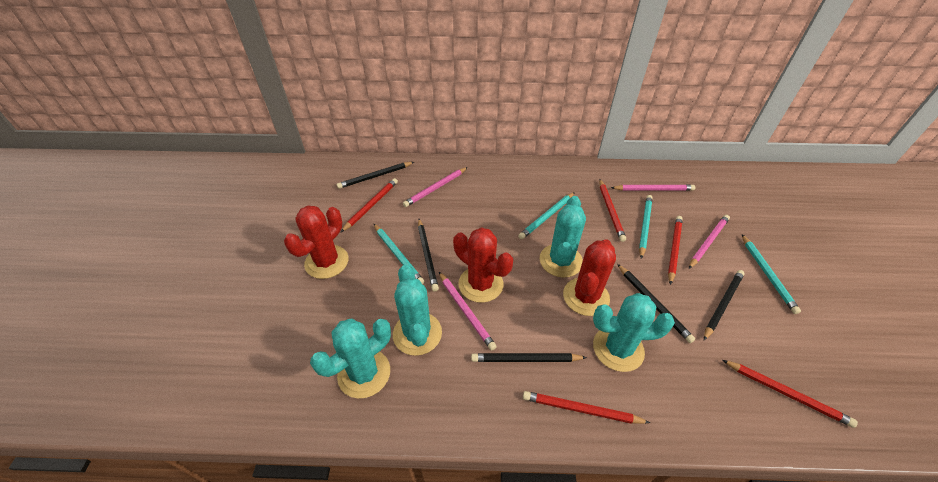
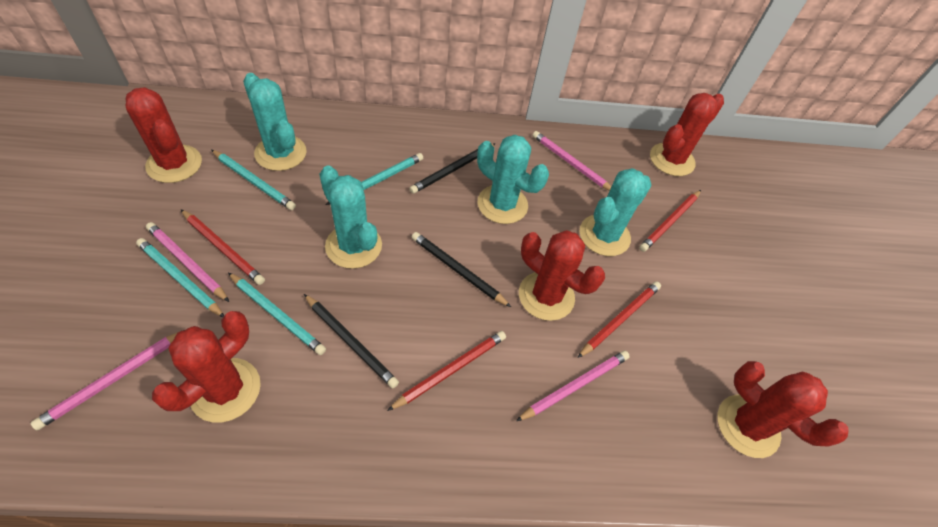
black pencil: [337,162,414,189] [418,219,439,291] [471,353,587,362] [617,264,695,343] [704,270,745,340] = 5 -> [304,294,399,388] [409,143,496,194] [412,232,511,307] = 3
red cactus: [284,206,349,279] [453,227,513,303] [563,239,616,316] = 3 -> [126,87,202,183] [152,311,261,423] [519,230,605,321] [650,93,724,176] [717,361,849,458] = 5
red pencil: [341,178,398,232] [523,391,650,424] [599,180,626,242] [668,216,683,285] [722,360,858,428] = 5 -> [181,209,265,285] [387,331,506,411] [577,281,661,358] [639,190,701,252] = 4

